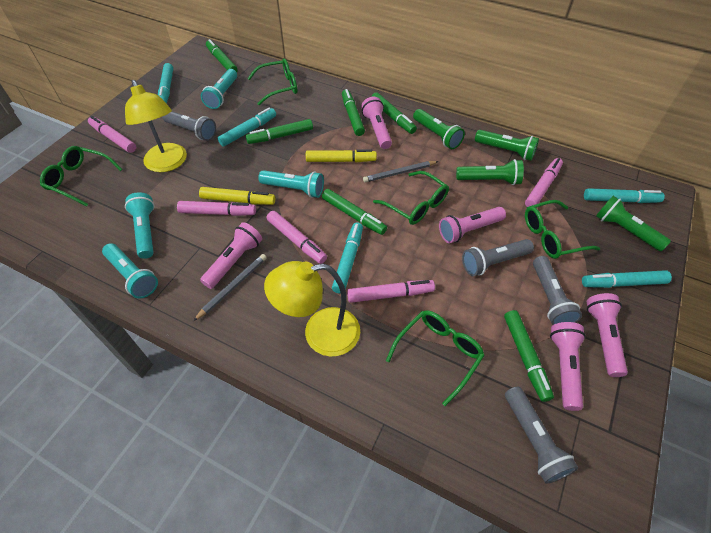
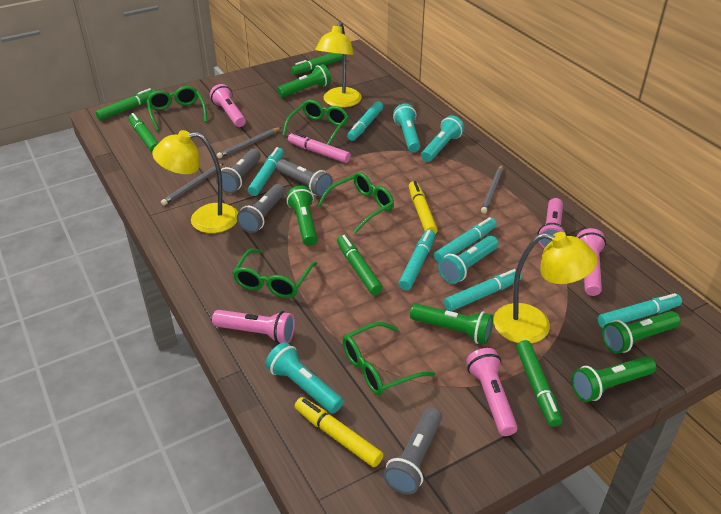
green flashlight: [413,109,465,149] [456,159,524,185] [475,130,539,161] [596,196,671,251] = 4 -> [277,64,331,97] [287,185,317,246] [410,303,493,344] [571,356,656,402] [602,311,681,354] = 5
green marker: [206,39,238,72] [246,119,313,144] [322,189,387,235] [342,89,365,136] [371,92,417,134] [504,310,554,402] = 6 -> [95,88,155,121] [128,113,159,152] [291,53,343,75] [337,235,383,295] [516,340,562,427] = 5
grey pencil: [194,254,267,321] [363,161,439,182] = 2 -> [161,163,224,205] [217,127,282,158] [481,165,503,214] = 3
pink marker: [88,116,136,153] [177,201,256,216] [267,211,327,264] [347,280,435,303] [525,158,563,207] = 5 -> [288,132,351,163] = 1
turquoise marker: [158,63,173,104] [218,108,276,146] [332,222,363,294] [582,270,672,288] [584,188,665,203] = 5 -> [248,147,284,196] [347,101,383,141] [399,230,435,291] [434,217,497,263] [444,269,522,311] [598,293,682,328] = 6
yellow lamp: [125,80,187,172] [264,261,360,357] = 2 -> [152,130,238,233] [316,22,362,108] [494,232,598,343] = 3

